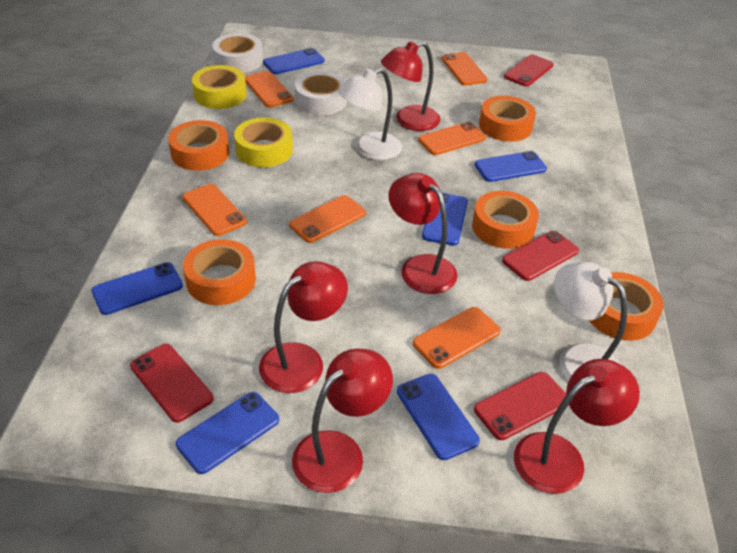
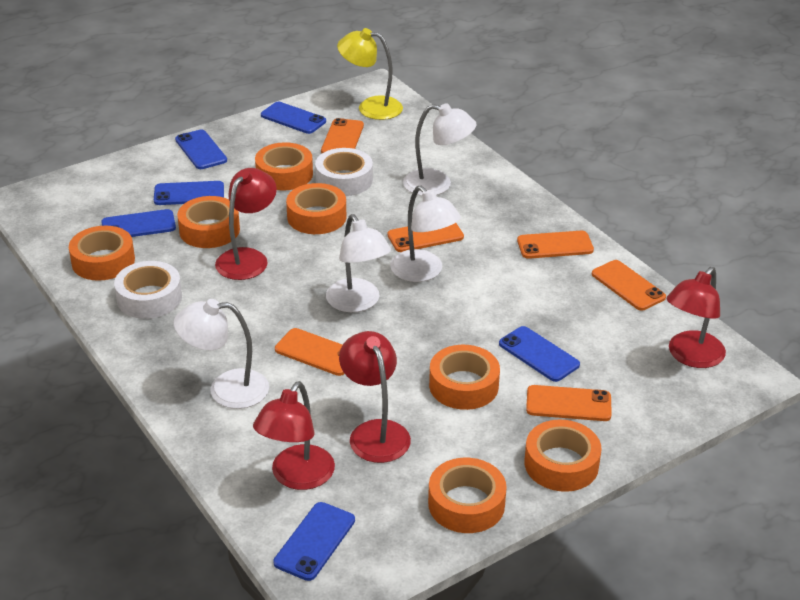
orange tape: [168,120,229,171] [183,239,256,305] [472,191,539,249] [479,96,536,142] [589,272,664,341] = 5 -> [69,226,135,281] [177,196,240,248] [255,142,313,191] [286,183,346,234] [428,458,507,533] [429,345,500,410] [524,420,602,492] = 7
red lamp: [259,261,348,393] [292,349,393,493] [381,41,440,131] [388,173,457,294] [514,359,640,494] = 5 -> [215,168,277,280] [253,381,335,490] [339,331,411,463] [666,267,726,368] = 4
red phone: [130,344,213,423] [474,372,569,440] [502,231,579,281] [504,55,554,86] = 4 -> none = 0
white lamp: [338,68,402,160] [554,262,627,381] = 2 -> [174,299,269,409] [326,214,391,312] [390,186,461,282] [403,103,477,196] = 4
yellow lamp: none = 0 -> [337,28,403,120] = 1
yellow tape: [192,65,247,109] [234,118,293,167] = 2 -> none = 0

